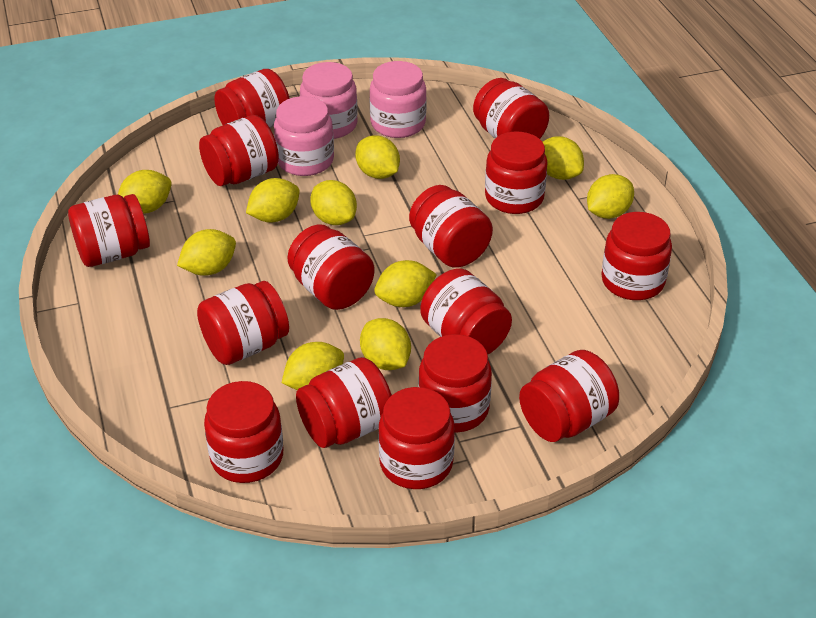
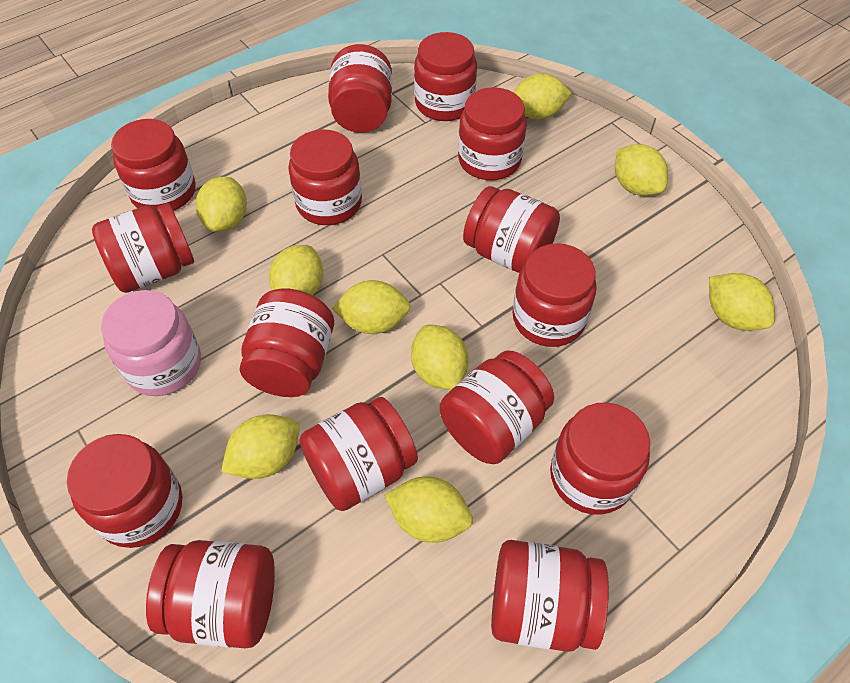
pink jar: [274,96,334,176] [300,62,358,139] [369,61,427,138] = 3 -> [101,290,201,396] = 1
yellow lemon: [118,170,172,214] [177,229,236,276] [246,178,300,223] [282,342,344,390] [310,180,357,225] [355,136,400,179] [360,318,411,370] [374,260,437,307] [543,136,584,180] [587,174,634,219] = 10 -> [196,177,247,232] [221,414,299,479] [269,245,323,295] [332,280,411,334] [385,476,473,543] [411,325,469,390] [513,73,572,119] [615,144,668,196] [709,273,775,331] = 9

